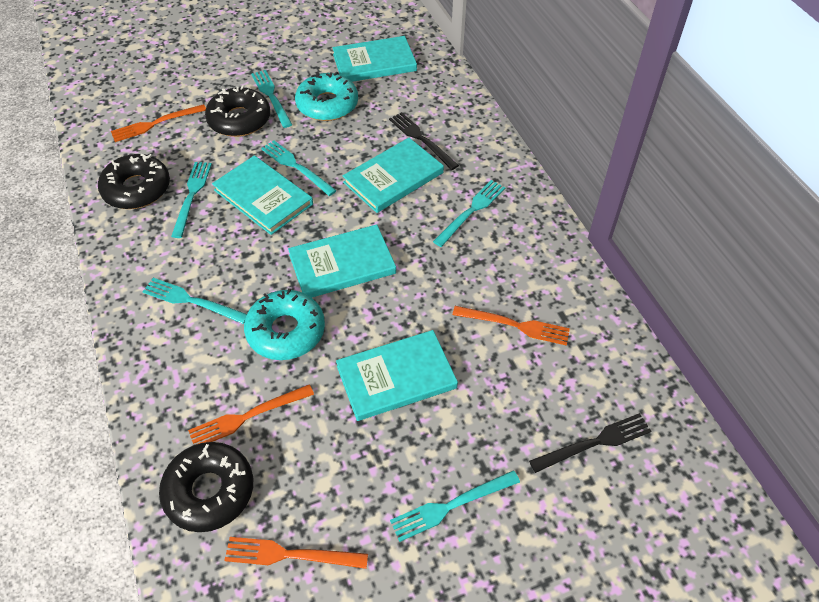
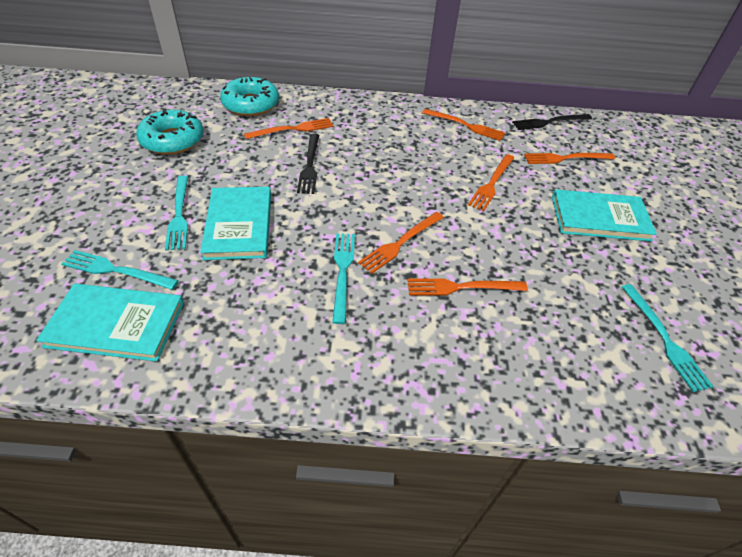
black donut: [98,154,170,209] [159,442,253,532] [205,85,270,137] = 3 -> none = 0
orange fork: [111,104,206,142] [188,384,314,444] [224,537,368,569] [452,306,570,346] = 4 -> [244,118,334,139] [358,212,444,274] [407,279,528,296] [422,109,505,141] [468,154,514,211] [524,153,615,164] = 6
turquoise book: [212,155,313,235] [288,224,396,298] [332,36,417,82] [336,330,458,421] [343,138,444,213] = 5 -> [36,284,184,362] [200,187,271,260] [552,189,657,242] = 3
turquoise fork: [142,278,247,324] [171,162,212,238] [251,70,292,128] [261,140,337,196] [390,470,520,542] [433,180,506,247] = 6 -> [62,250,179,290] [165,175,188,251] [332,233,355,324] [622,284,714,392] = 4

